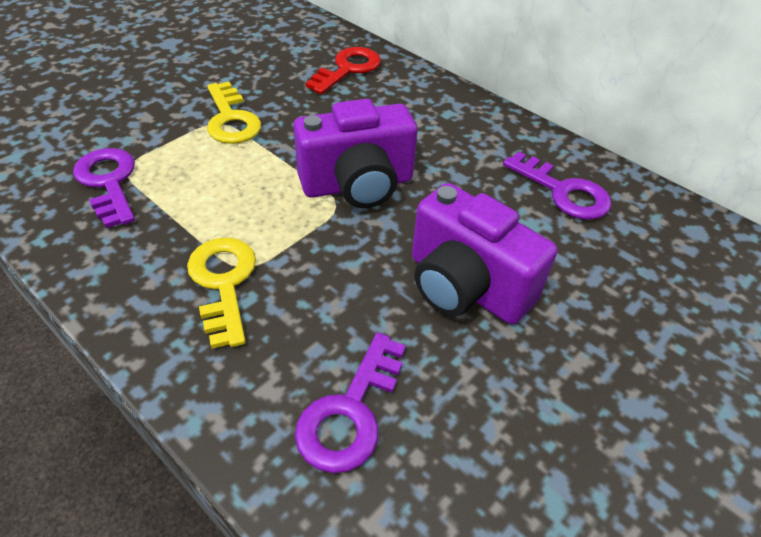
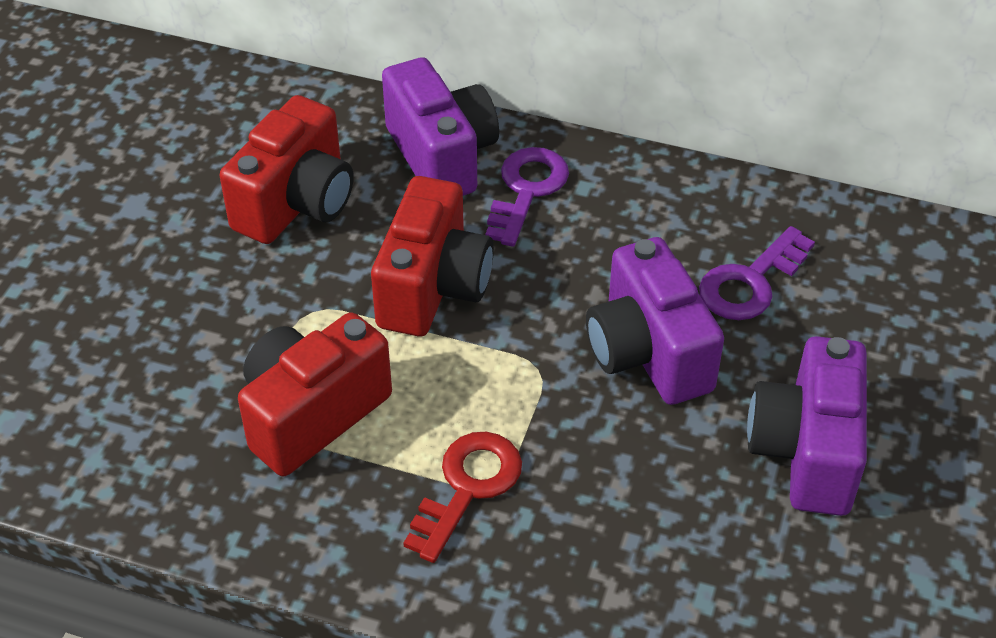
purple camera: [293,99,418,208] [412,183,558,324] = 2 -> [382,57,499,196] [586,237,724,405] [747,336,867,516] = 3
purple key: [73,148,135,228] [295,333,406,473] [503,151,612,220] = 3 -> [485,147,569,247] [699,226,815,320] = 2
red camera: none = 0 -> [220,95,354,244] [238,312,392,476] [371,176,494,336] = 3
yellow key: [187,237,256,349] [207,82,261,144] = 2 -> none = 0

